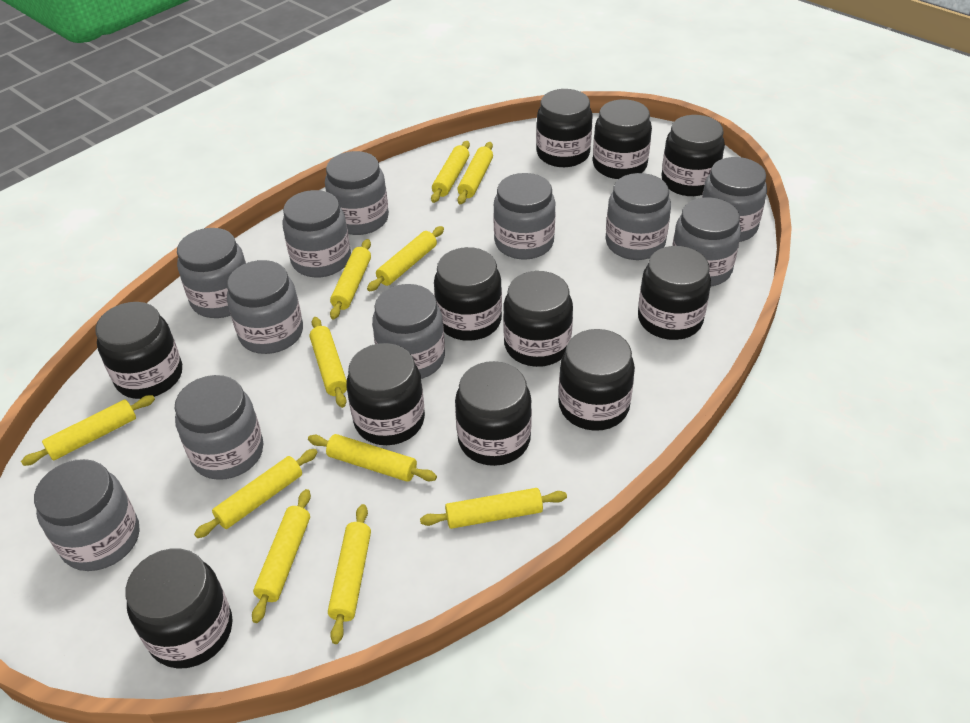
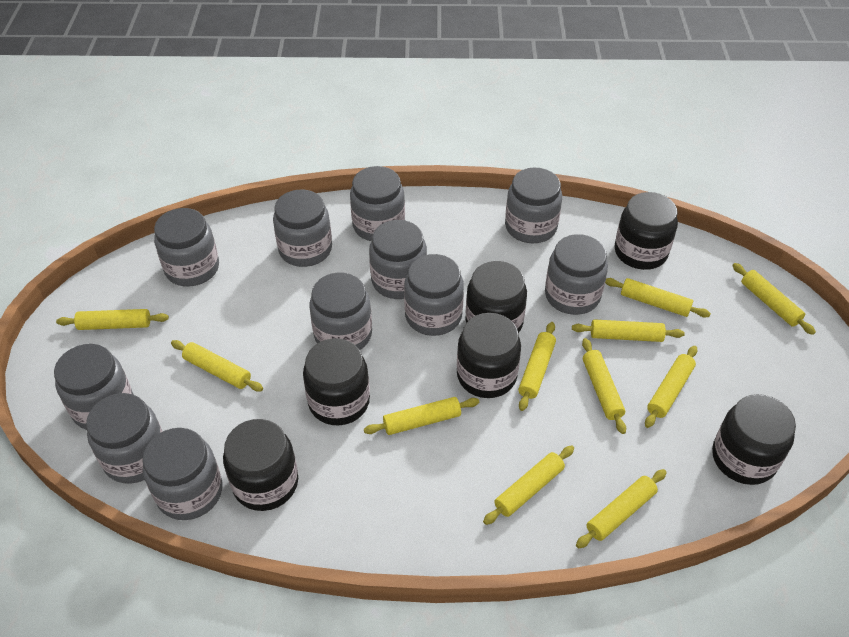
black jar: [95,302,182,399] [125,548,233,669] [346,343,425,445] [434,247,502,341] [455,361,532,466] [503,271,573,367] [536,89,593,167] [559,329,635,431] [593,99,652,179] [638,246,711,340] [661,115,725,196] = 11 -> [223,419,298,511] [303,338,370,425] [457,313,521,398] [466,261,527,333] [615,192,678,270] [712,394,796,485] = 6

